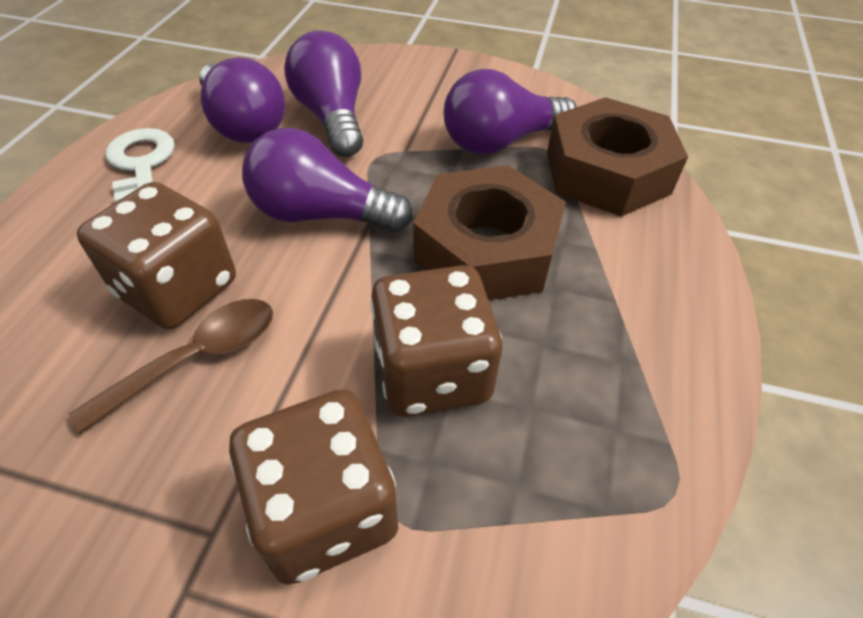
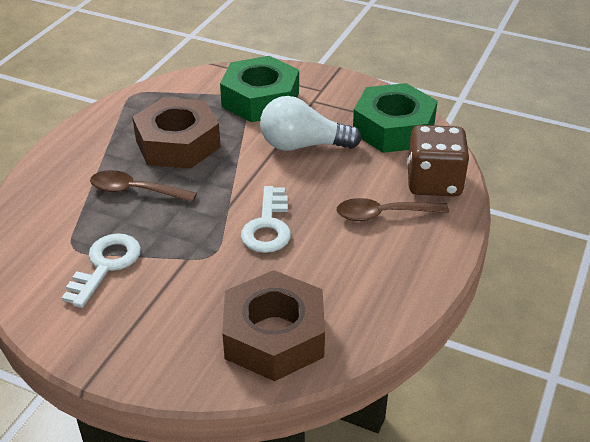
brown dice: [77,182,236,329] [229,389,398,585] [371,265,502,417] = 3 -> [407,125,469,196] = 1
brown spoon: [69,299,273,434] = 1 -> [90,170,197,202] [336,198,449,221] = 2
green nut: none = 0 -> [220,56,299,122] [353,83,438,153] = 2
purple light bulb: [199,57,285,143] [242,128,413,232] [284,31,363,157] [444,69,576,155] = 4 -> none = 0
white key: [105,128,175,202] = 1 -> [62,233,141,308] [241,186,291,253] = 2
white light bulb: none = 0 -> [260,96,362,151] = 1

